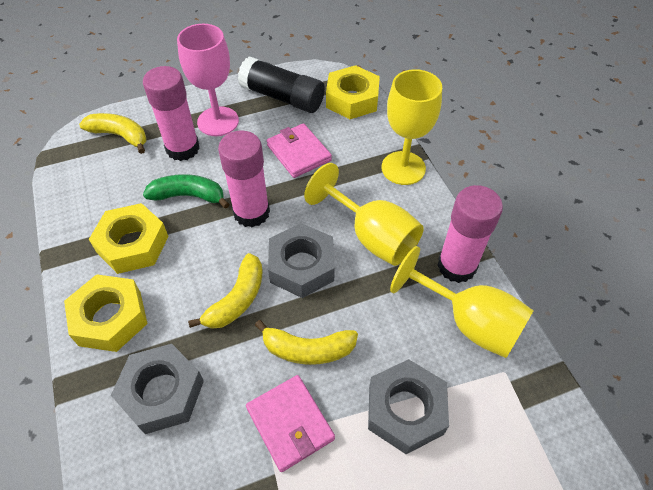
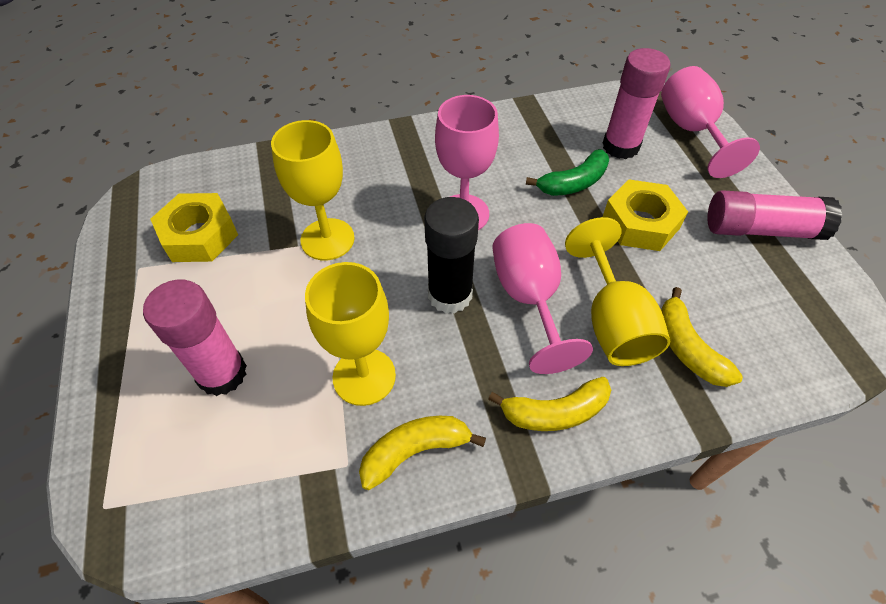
grey nut: [111,344,204,434] [268,223,335,298] [368,359,449,454] = 3 -> none = 0
pink goblet: [177,24,239,136] = 1 -> [435,95,499,230] [492,223,593,374] [661,66,760,178] = 3
pink wallet: [246,375,335,472] [267,123,332,178] = 2 -> none = 0
yellow nut: [64,274,148,352] [89,203,169,274] [326,65,380,119] = 3 -> [150,193,238,262] [603,180,688,251] = 2

